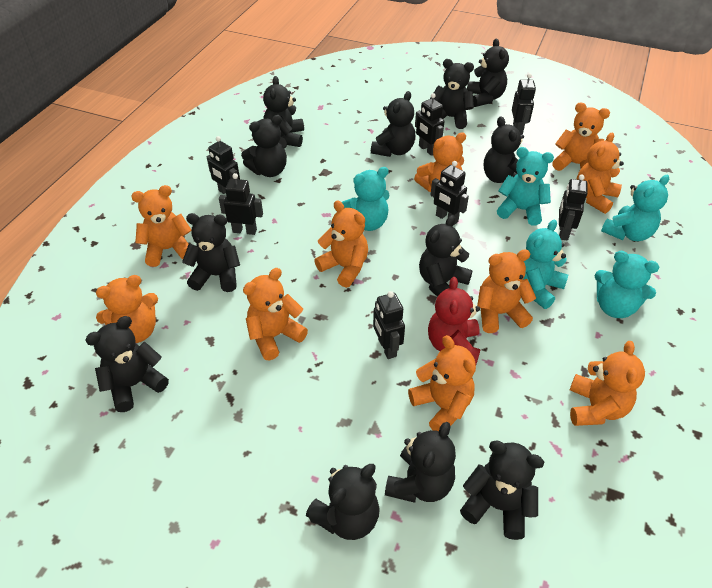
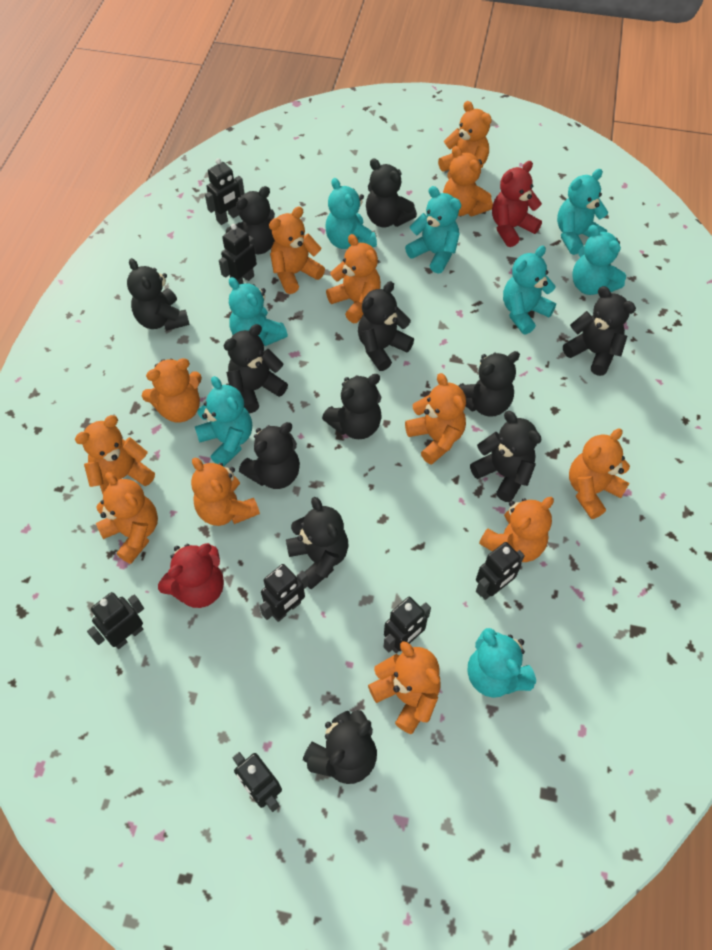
orange teddy bear: [96,275,158,343] [131,185,192,267] [243,268,308,360] [314,200,368,288] [408,335,476,431] [414,132,466,192] [477,250,536,333] [552,102,610,171] [570,341,645,426] [577,133,624,214] = 10 -> [75,415,155,494] [96,472,158,564] [142,358,202,423] [191,457,260,526] [269,207,325,294] [326,234,381,323] [368,641,441,734] [405,373,466,465] [438,101,492,171] [443,146,493,216] [479,497,554,562] [569,429,630,519] = 12
red teddy bear: [428,277,481,364] = 1 -> [158,543,224,608] [492,161,542,247] = 2
turquoise teddy bear: [342,167,390,231] [497,147,554,226] [523,219,568,309] [595,251,659,318] [601,175,669,241] = 5 -> [195,376,252,467] [229,277,288,346] [325,178,377,249] [405,186,461,274] [468,628,536,698] [503,246,556,335] [557,169,608,255] [572,225,626,295] = 8

